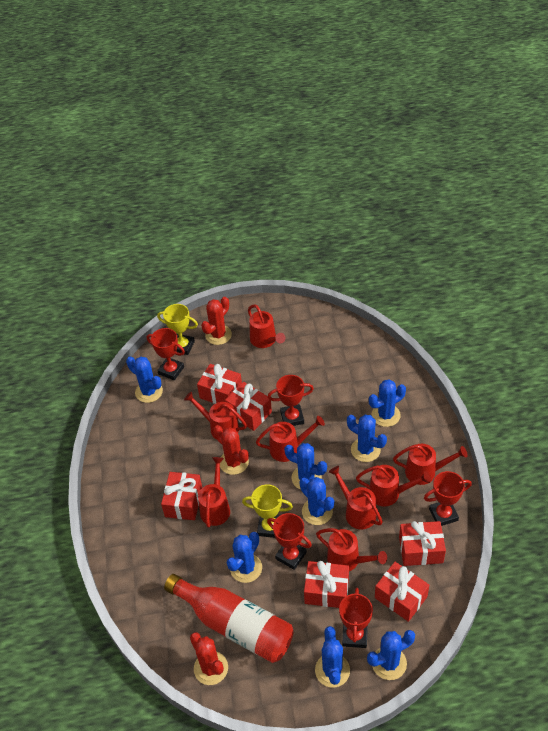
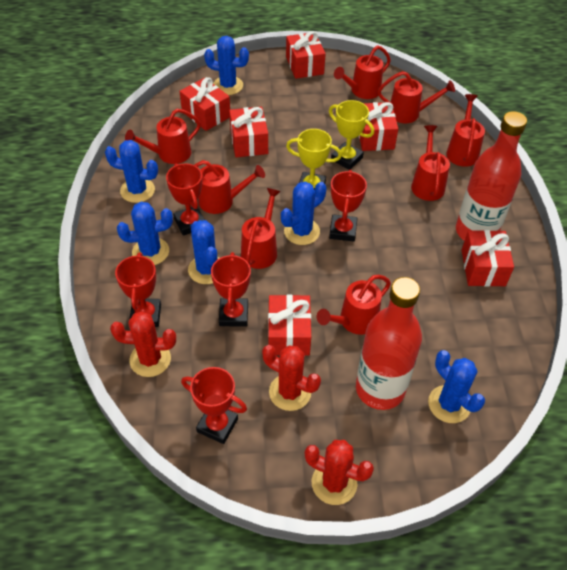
blue cactus: [126,357,163,403] [227,532,262,583] [284,443,327,490] [299,477,334,525] [315,626,350,688] [347,415,387,462] [367,630,415,680] [369,379,406,427] = 8 -> [105,140,158,203] [117,202,173,265] [188,220,219,284] [204,36,249,95] [281,181,326,245] [428,350,485,423] = 6
red bottle: [164,574,294,663] = 1 -> [356,277,422,410] [456,111,527,241] = 2

